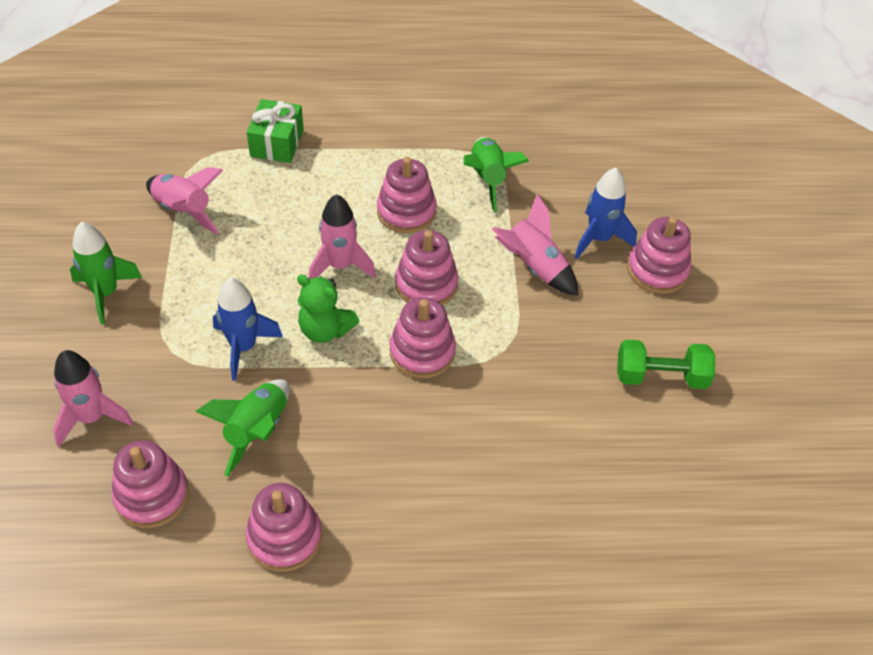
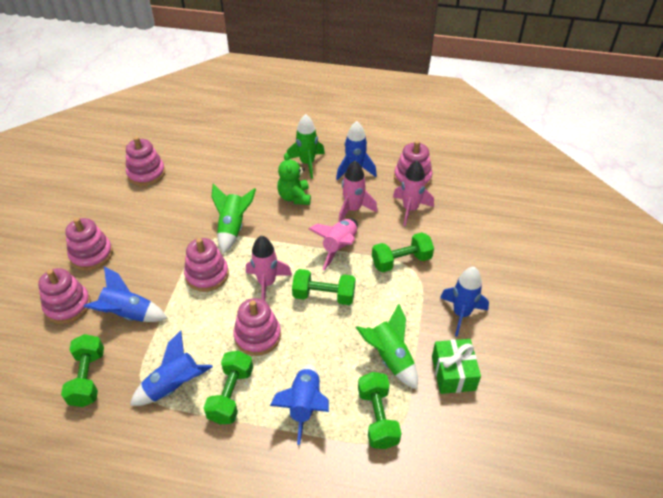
blue rocket: [213,278,283,381] [575,168,637,259] = 2 -> [84,267,168,322] [130,331,213,406] [270,364,329,445] [336,121,377,180] [440,267,489,337] = 5
green dumbbell: [617,340,715,389] = 1 -> [61,334,104,407] [203,351,253,424] [292,269,356,305] [358,372,402,449] [372,232,434,272] = 5

